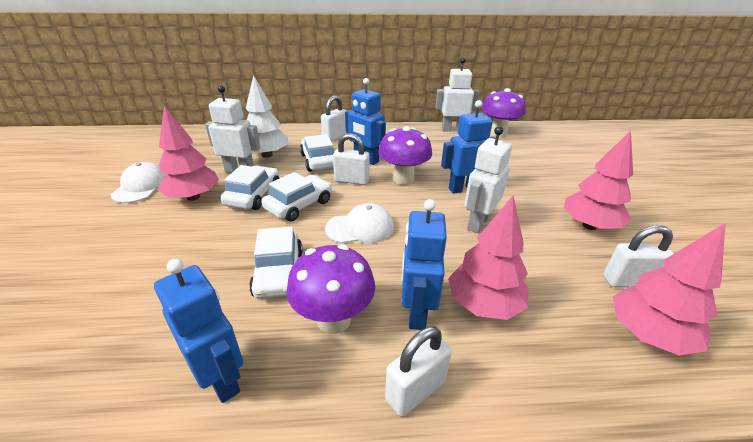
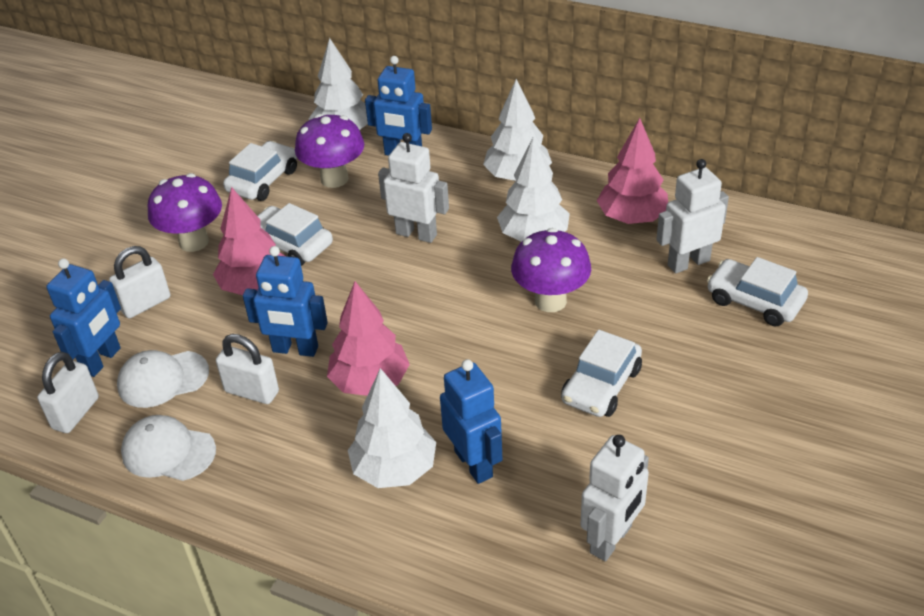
pink tree: [158,106,219,201] [448,196,528,320] [564,130,633,230] [613,223,726,355] = 4 -> [213,187,285,295] [327,281,410,396] [597,118,668,224] = 3
white padlock: [321,96,348,141] [333,133,370,185] [385,326,452,417] [603,225,674,287] = 4 -> [37,352,99,433] [109,246,170,318] [216,334,279,404] = 3
white tree: [246,75,288,158] = 1 -> [309,38,368,130] [348,368,436,488] [483,79,552,181] [497,136,570,242] = 4

